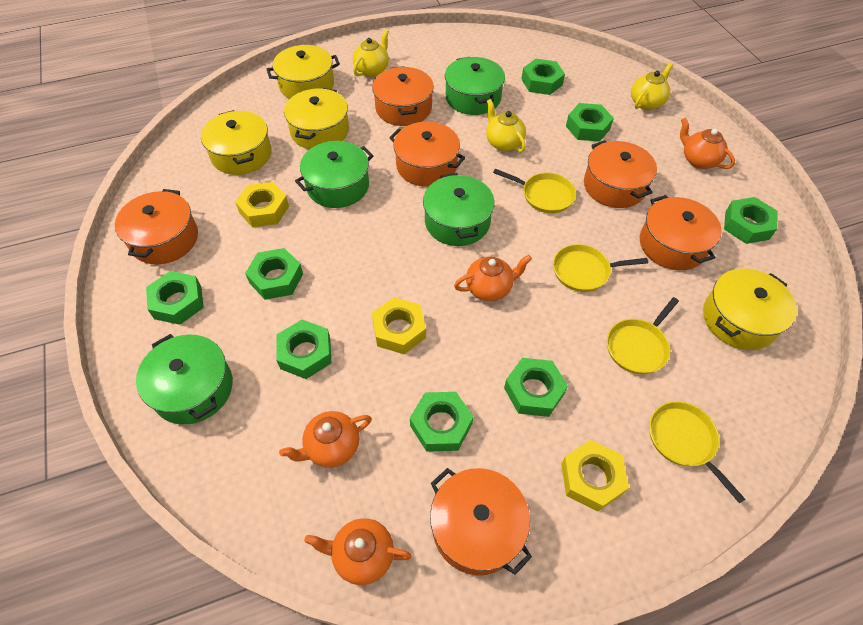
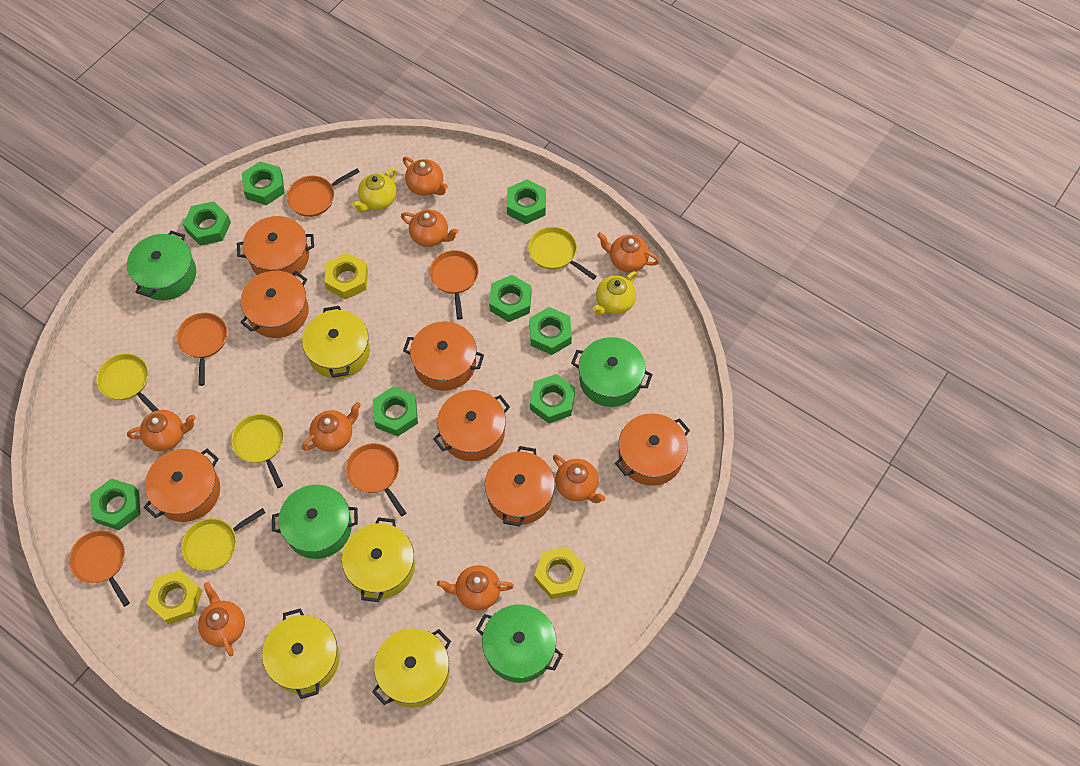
orange pan: none = 0 -> [69,530,130,607] [176,313,227,386] [287,168,360,217] [346,443,406,516] [429,250,479,319] = 5
orange pot: [115,189,198,264] [372,66,434,126] [389,122,465,187] [430,468,532,575] [584,140,657,208] [640,195,722,270] = 6 -> [144,449,220,522] [237,216,314,277] [240,271,309,338] [403,321,484,391] [433,390,510,461] [485,446,555,526] [615,413,690,486] = 7
orange teapot: [279,411,372,468] [304,518,412,585] [454,255,532,301] [680,118,735,169] = 4 -> [127,410,196,451] [198,582,245,656] [302,402,361,452] [401,209,459,247] [403,157,448,196] [437,565,514,610] [553,454,605,503] [597,232,660,272] = 8
yellow teapot: [353,29,389,77] [486,99,526,153] [631,63,673,110] = 3 -> [352,168,397,212] [593,271,637,315] = 2

